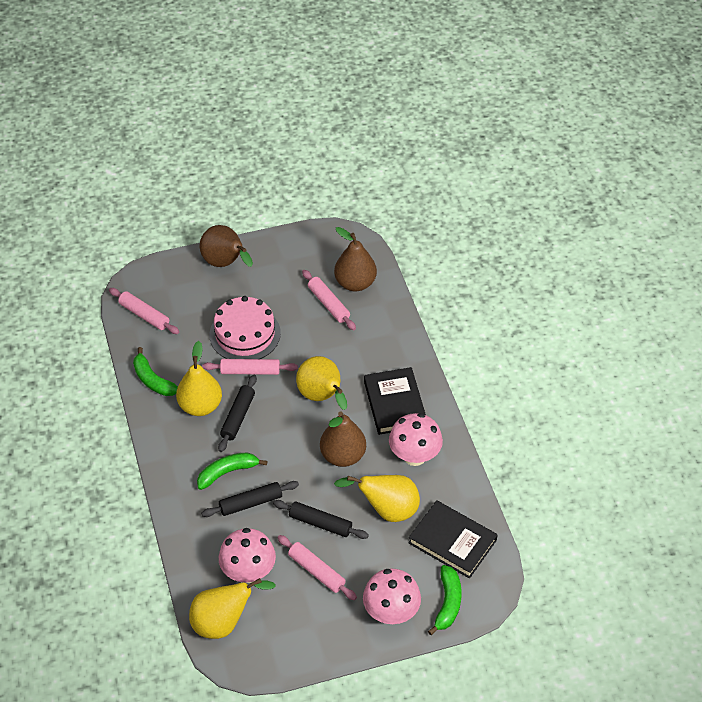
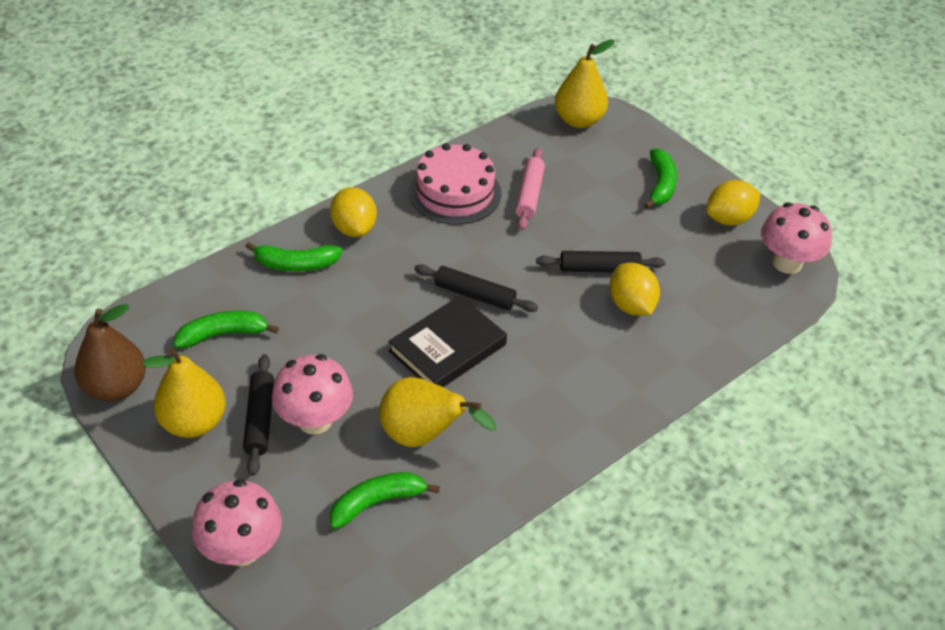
black book: [364,367,426,435] [408,500,498,578] = 2 -> [388,295,507,387] = 1
brown pear: [200,225,253,267] [320,411,366,467] [334,227,377,291] = 3 -> [74,304,146,402] = 1
green banana: [133,347,178,396] [197,452,267,490] [428,565,462,635] = 3 -> [173,311,279,348] [245,242,342,271] [330,472,440,529] [644,148,677,209] = 4
pink rolling pin: [109,288,179,334] [202,359,298,375] [278,535,357,600] [302,270,356,330] = 4 -> [515,148,545,230] = 1
yellow lemon: none = 0 -> [330,187,377,237] [609,263,660,316] [706,180,760,225] = 3
yellow pear: [176,341,222,416] [189,578,276,639] [296,356,347,410] [334,475,420,522] = 4 -> [143,348,226,438] [379,377,496,447] [555,39,615,128] = 3

